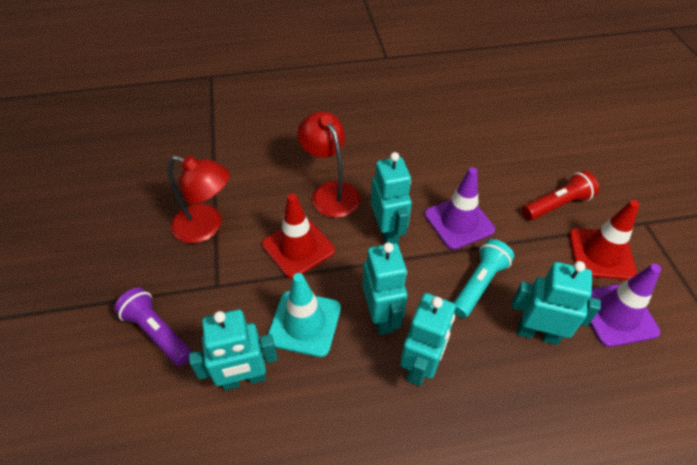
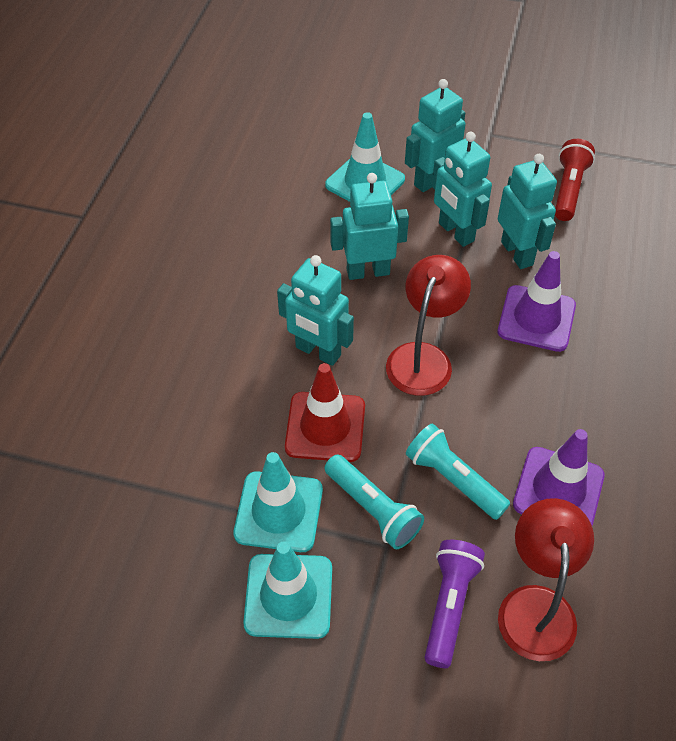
red traffic cone: [262,193,335,279] [569,200,640,280] = 2 -> [285,363,365,462] = 1
turquoise flashlight: [454,239,514,318] = 1 -> [324,455,424,549] [406,424,510,520] = 2
turquoise traffic cone: [268,273,341,357] = 1 -> [233,452,323,552] [243,542,332,639] [325,112,405,202] = 3

